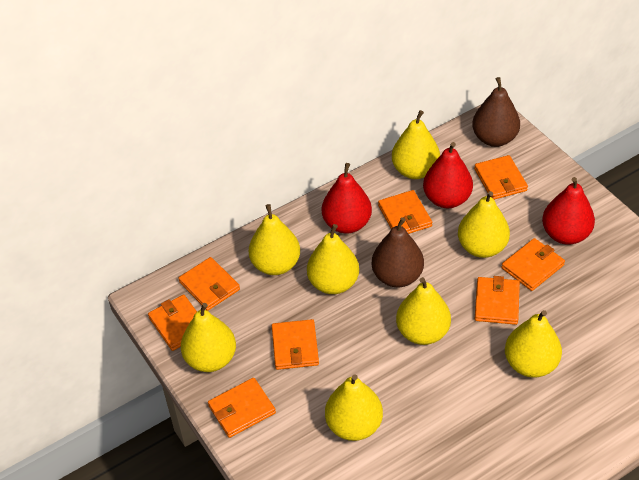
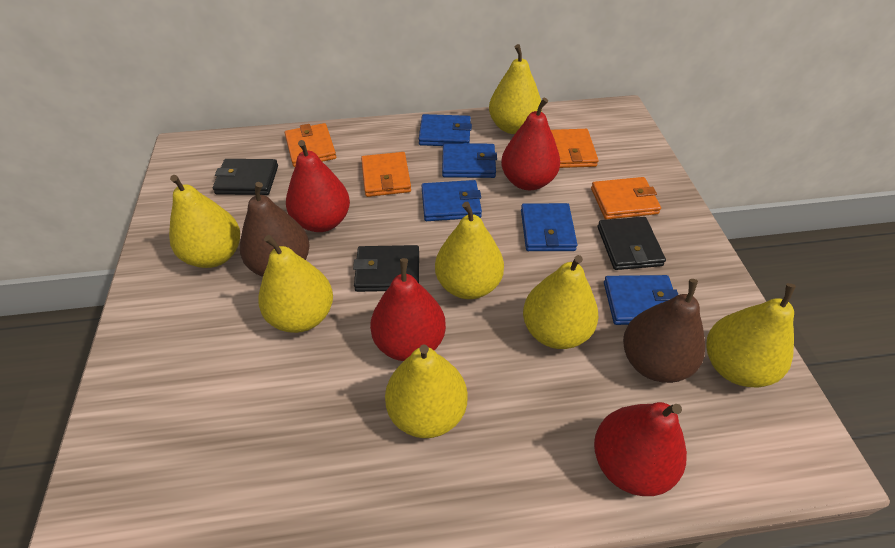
black wallet: none = 0 -> [213,159,278,195] [353,245,419,292] [598,217,666,270] = 3
blue wallet: none = 0 -> [419,114,472,146] [421,180,482,221] [442,143,497,178] [521,203,577,251] [604,275,678,325] = 5
orange wallet: [148,295,197,351] [178,257,240,311] [208,378,276,438] [272,319,319,370] [378,190,432,234] [474,155,528,200] [475,276,520,325] [501,238,565,291] = 8 -> [285,123,336,167] [361,152,411,197] [551,129,598,168] [591,177,661,220] = 4
red pear: [322,163,372,234] [423,142,473,208] [542,177,595,245] = 3 -> [286,140,350,232] [370,258,446,361] [501,98,560,190] [594,402,687,496] = 4
yellow pear: [181,303,236,372] [249,204,300,275] [307,224,359,294] [325,374,383,441] [392,110,440,179] [396,277,451,345] [458,191,510,258] [505,310,562,378] = 8 -> [169,175,240,268] [258,235,333,333] [385,344,468,438] [435,202,504,299] [489,44,542,134] [523,255,599,349] [707,283,796,387] = 7

